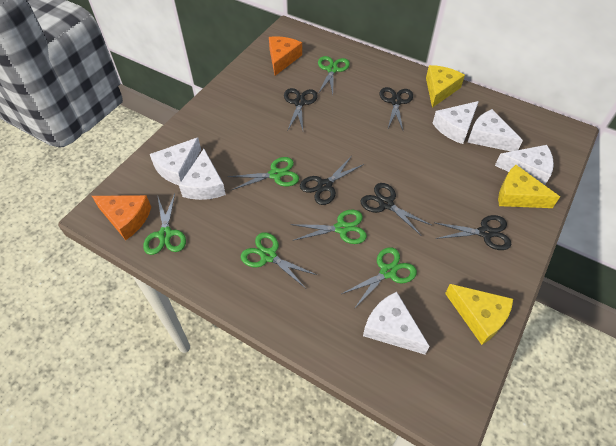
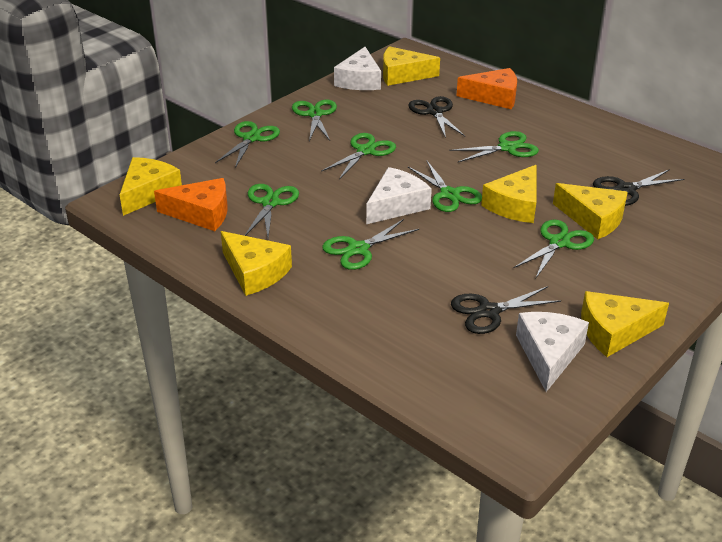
black scissors: [284,88,318,131] [300,156,364,205] [360,183,431,236] [379,87,413,130] [434,215,512,250] = 5 -> [408,96,465,138] [451,286,561,334] [593,169,684,206] = 3
green scissors: [143,194,186,255] [228,157,299,190] [241,232,317,289] [291,210,367,244] [318,56,350,95] [342,247,417,309] = 6 -> [215,121,280,168] [245,184,299,237] [292,99,337,141] [321,133,396,179] [322,219,419,270] [408,161,482,212] [449,131,539,162] [514,220,594,278] = 8
white cheese: [150,137,201,185] [179,149,226,200] [363,292,430,355] [433,101,479,144] [468,109,523,151] [495,145,554,185] = 6 -> [334,47,381,90] [366,167,432,224] [516,312,589,392] = 3
yellow cheese: [426,65,465,108] [445,284,513,345] [498,165,560,208] = 3 -> [120,157,182,216] [221,231,292,296] [383,46,440,86] [481,165,537,223] [553,183,628,239] [581,291,669,357] = 6

